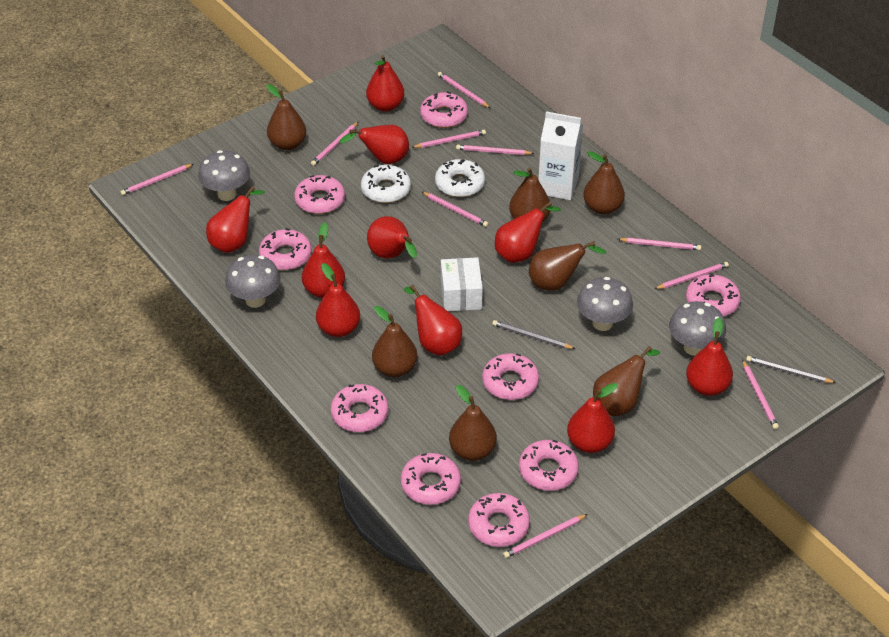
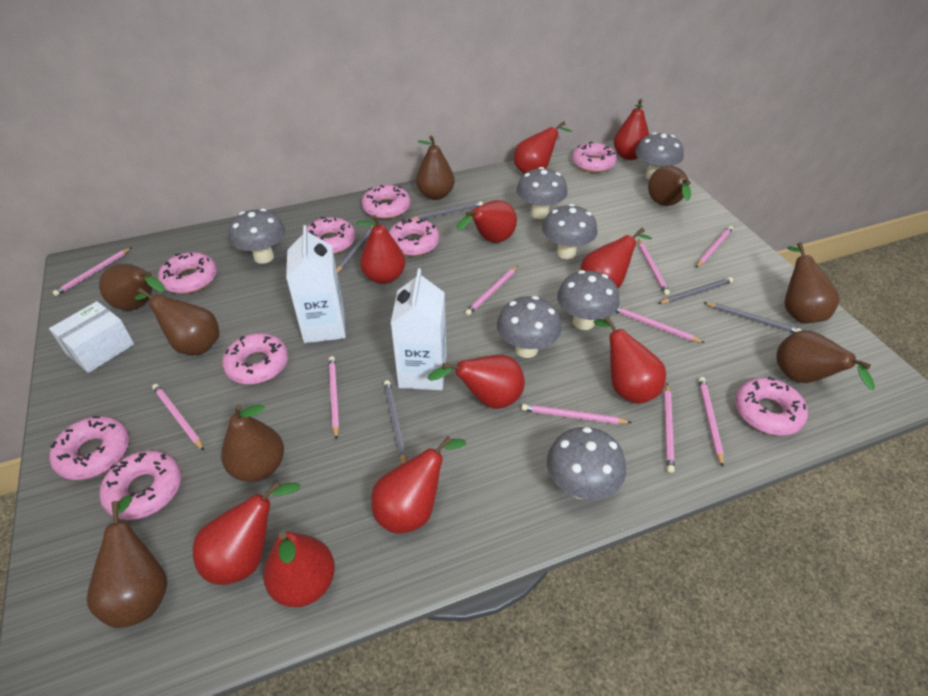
brown pear: [266,84,306,150] [372,306,418,377] [449,385,497,461] [509,167,550,221] [529,241,606,291] [583,151,625,215] [593,346,660,417] = 7 -> [87,495,167,628] [99,264,165,311] [135,288,219,355] [221,404,284,482] [416,136,455,200] [648,165,691,206] [776,330,875,390] [785,242,840,324] = 8
grey mushroom: [198,150,250,201] [225,255,281,308] [577,277,633,331] [669,301,726,356] = 4 -> [228,209,285,264] [497,296,562,358] [516,167,568,219] [542,204,598,259] [547,427,626,500] [557,270,620,330] [635,132,684,180] = 7
grey pencil: [492,320,575,349] [746,356,836,383] = 2 -> [336,226,373,273] [384,380,407,464] [411,201,483,219] [658,277,733,304] [703,302,802,333] = 5
white carton: [538,111,583,200] = 1 -> [286,225,346,343] [390,268,446,390] = 2
white donut: [361,165,411,203] [435,159,485,197] = 2 -> none = 0

